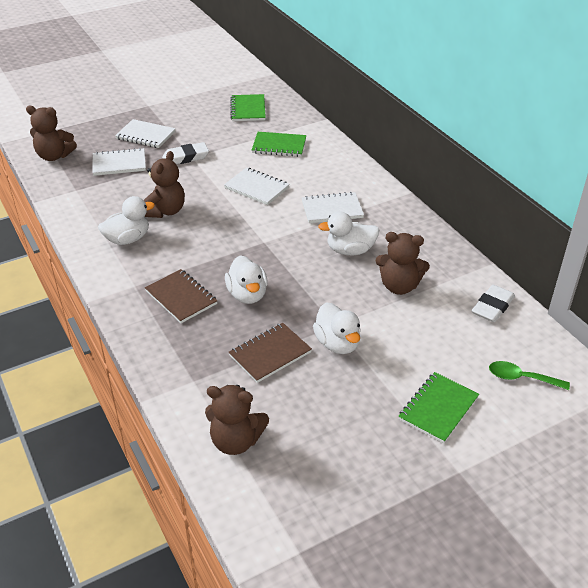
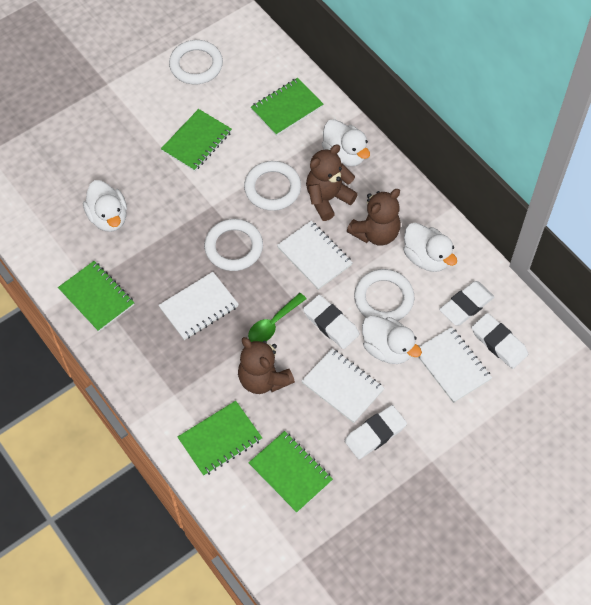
brown notebook: [145,269,218,323] [229,323,312,383] = 2 -> none = 0
brown teddy bear: [26,106,77,161] [144,151,185,218] [205,385,269,455] [375,232,430,295] = 4 -> [238,337,295,394] [306,144,358,221] [347,189,401,246] = 3
green notebook: [230,94,266,121] [252,132,307,157] [399,372,479,443] = 3 -> [58,261,134,332] [161,109,232,171] [178,401,262,476] [248,431,333,513] [251,78,323,136] = 5
white eraser: [162,142,209,164] [472,285,515,322] = 2 -> [303,295,360,349] [344,405,407,459] [439,281,495,325] [472,313,528,369] = 4
white ring: none = 0 -> [169,40,223,84] [204,219,263,271] [244,161,301,211] [354,269,414,321] = 4

